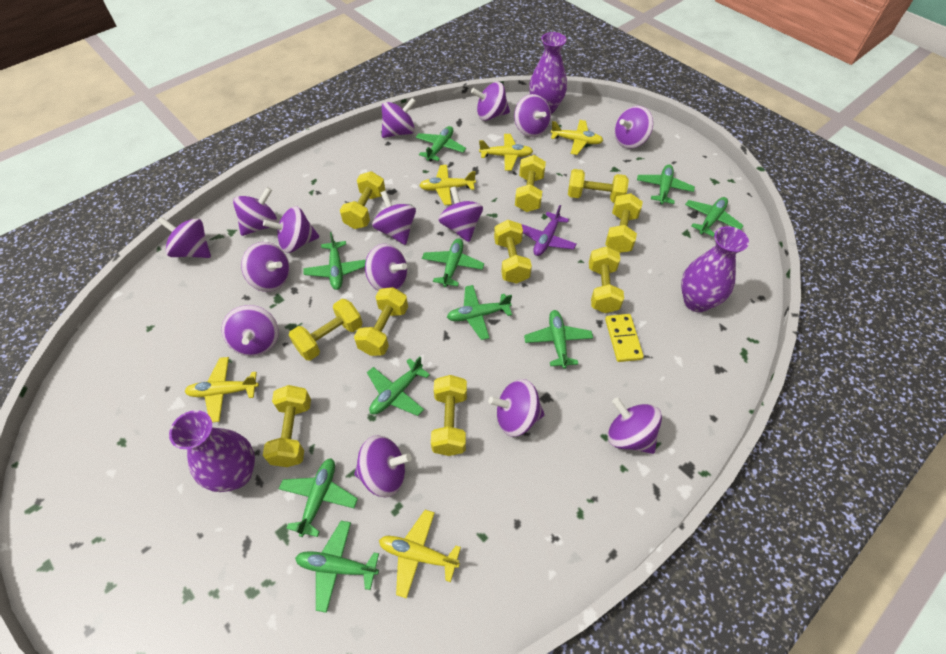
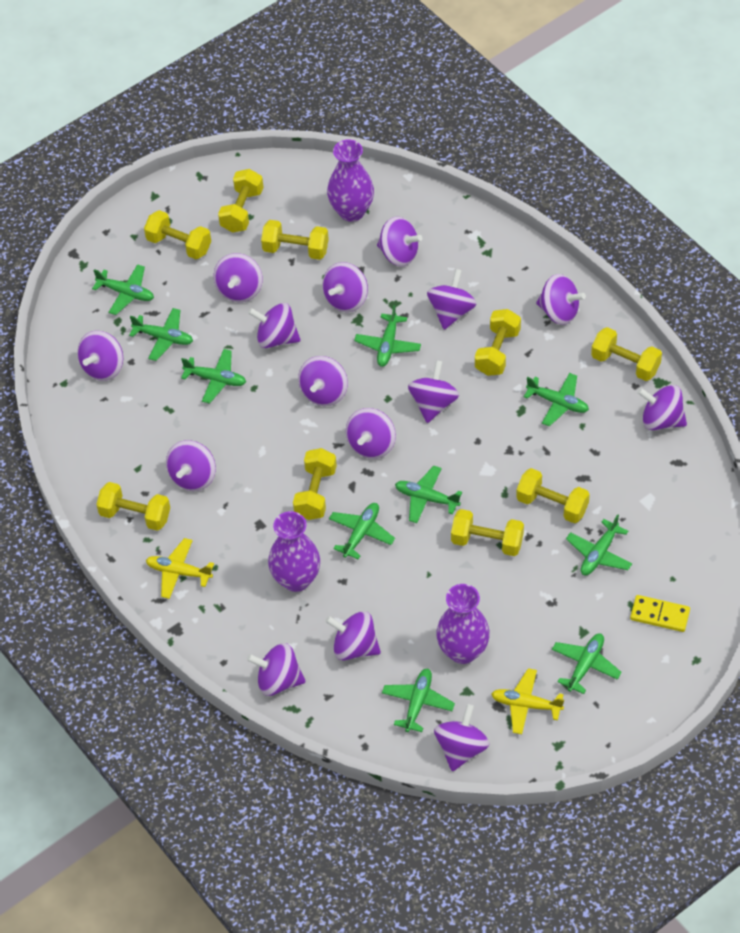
purple plane: [522,205,576,256] = 1 -> none = 0
yellow dumbbell: [263,385,311,467] [289,299,363,361] [340,171,385,229] [354,287,408,356] [431,375,467,456] [494,220,532,284] [515,155,546,212] [568,169,629,203] [589,246,624,313] [605,193,643,253] = 10 -> [96,482,170,531] [144,210,211,259] [218,169,264,233] [261,220,329,260] [293,448,337,520] [451,509,524,556] [475,309,521,376] [516,468,590,523] [591,327,662,381] = 9
yellow plane: [185,357,259,422] [379,510,461,599] [419,165,476,205] [479,134,533,171] [551,120,603,155] = 5 -> [146,538,214,599] [491,668,564,734] = 2

